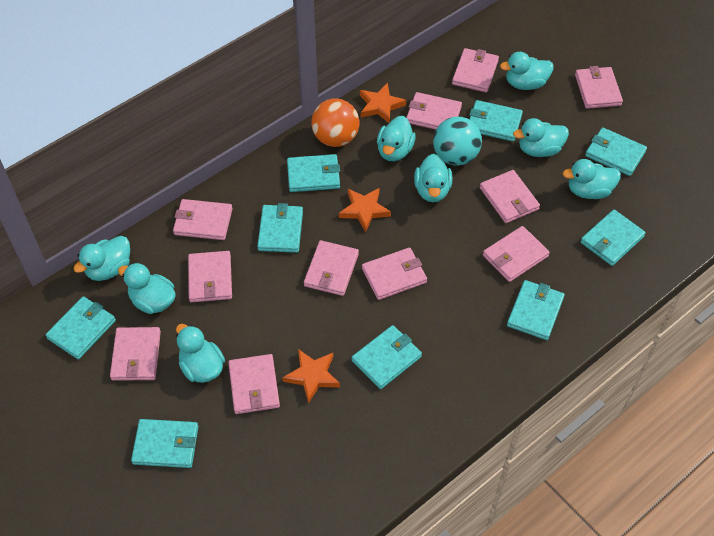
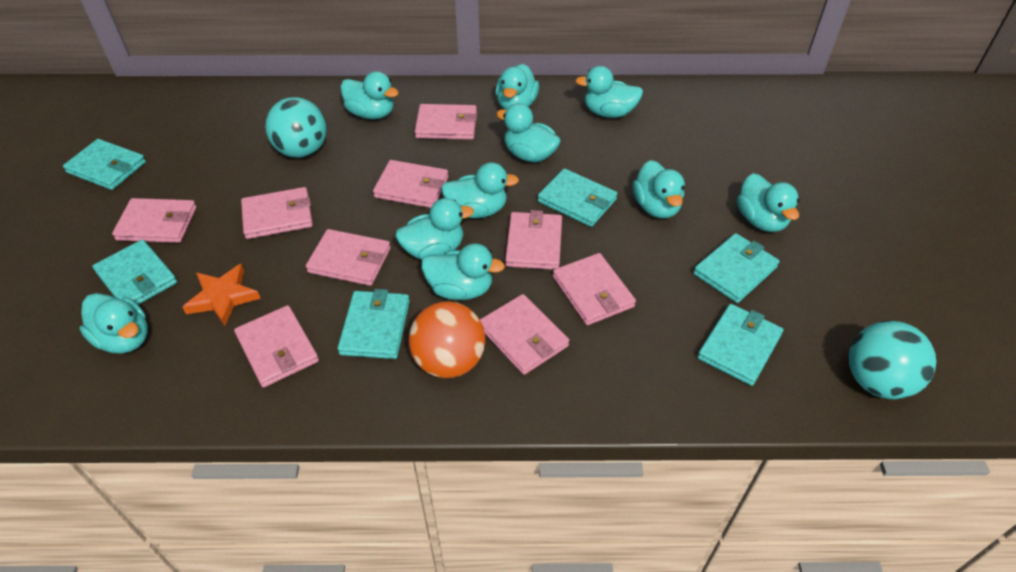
orange star: [282,349,340,404] [339,188,391,232] [360,83,406,123] = 3 -> [182,264,261,326] = 1
pink wallet: [110,327,161,381] [173,199,232,240] [188,251,232,302] [228,354,280,414] [304,240,359,296] [362,248,427,300] [406,92,462,130] [452,48,499,93] [480,170,540,223] [483,226,550,282] [575,66,623,109] = 11 -> [112,198,197,243] [234,305,319,388] [241,187,313,239] [306,229,391,286] [373,160,448,208] [415,104,477,140] [480,294,569,375] [505,210,562,270] [553,253,636,325] = 9
turquoise ball: [433,117,482,166] = 1 -> [265,97,327,158] [849,321,936,399] = 2
turquoise duck: [73,236,130,281] [118,263,175,314] [176,324,225,383] [377,116,416,161] [414,154,453,202] [500,52,554,90] [513,118,569,157] [563,159,621,199] = 8 -> [79,293,148,354] [340,71,399,119] [395,198,474,260] [421,243,505,300] [441,162,519,218] [496,64,539,110] [497,103,561,162] [575,66,643,118] [632,160,685,218] [737,173,800,232] = 10
turquoise wallet: [46,296,116,360] [131,419,198,468] [257,203,303,253] [287,154,340,192] [351,325,422,389] [469,100,523,142] [507,280,565,340] [580,210,646,266] [585,127,647,176] = 9 -> [63,139,146,190] [92,239,177,305] [337,289,410,359] [538,168,618,227] [693,233,780,303] [697,304,784,386] = 6

